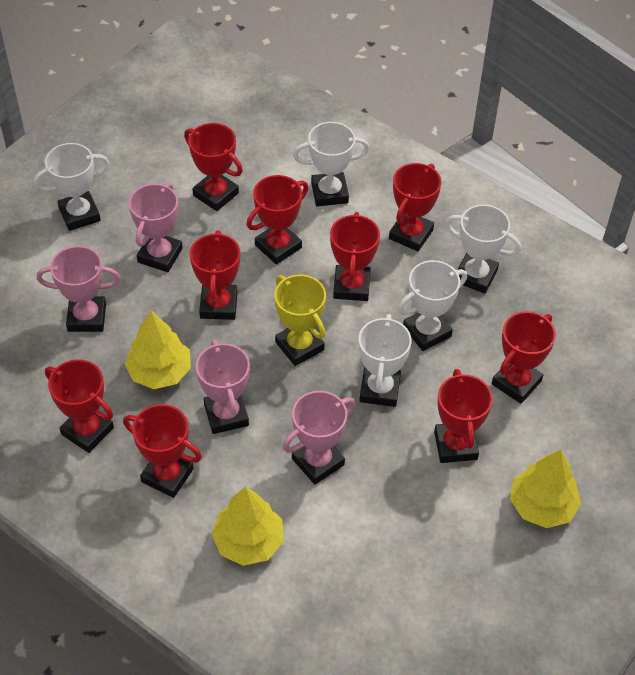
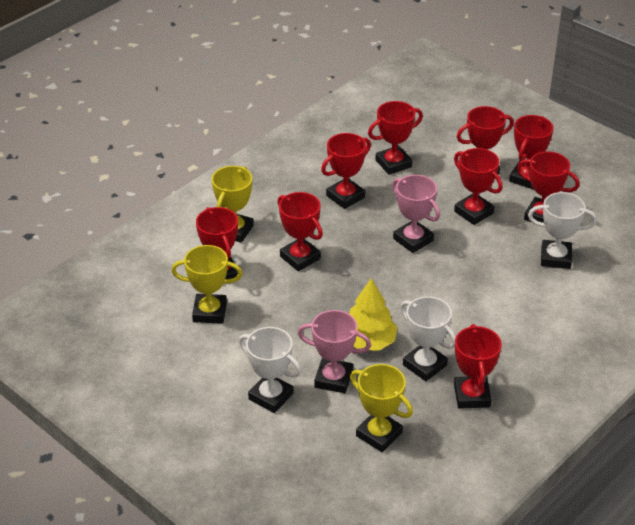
pink trophy: [37,246,121,332] [129,183,183,272] [196,340,250,434] [283,391,355,484] = 4 -> [298,310,371,393] [392,175,440,253] = 2
white trophy: [33,143,109,231] [293,122,369,206] [358,314,411,407] [398,260,467,351] [445,205,521,294] = 5 -> [239,327,301,413] [400,296,456,381] [528,192,597,269] = 3
yellow tree: [125,311,191,389] [211,487,284,566] [510,450,581,528] = 3 -> [349,278,398,350] = 1
yellow trophy: [274,275,326,366] = 1 -> [171,245,243,324] [212,166,254,243] [350,364,413,452] = 3

